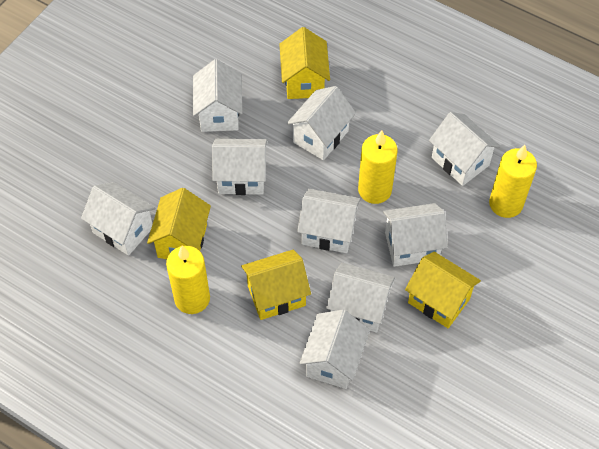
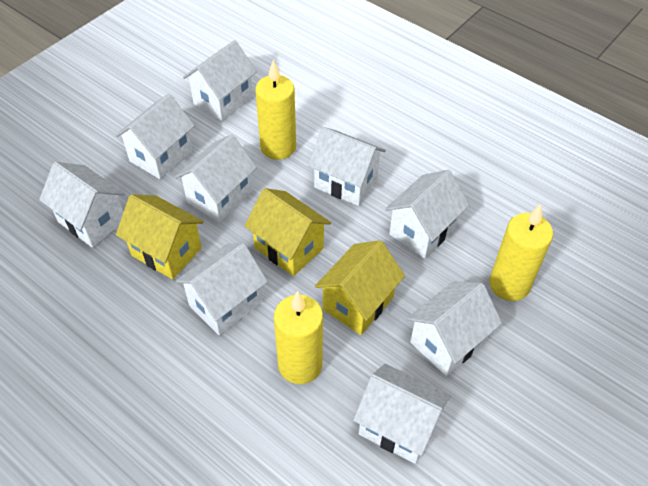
yellow house: [147,188,211,259] [241,250,311,320] [279,27,330,99] [405,252,481,328] = 4 -> [116,194,204,279] [244,188,331,276] [315,240,405,335] = 3

